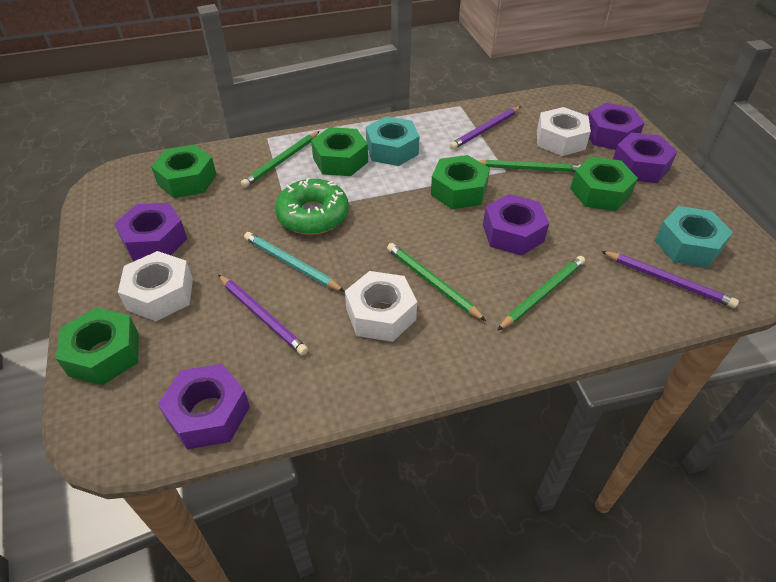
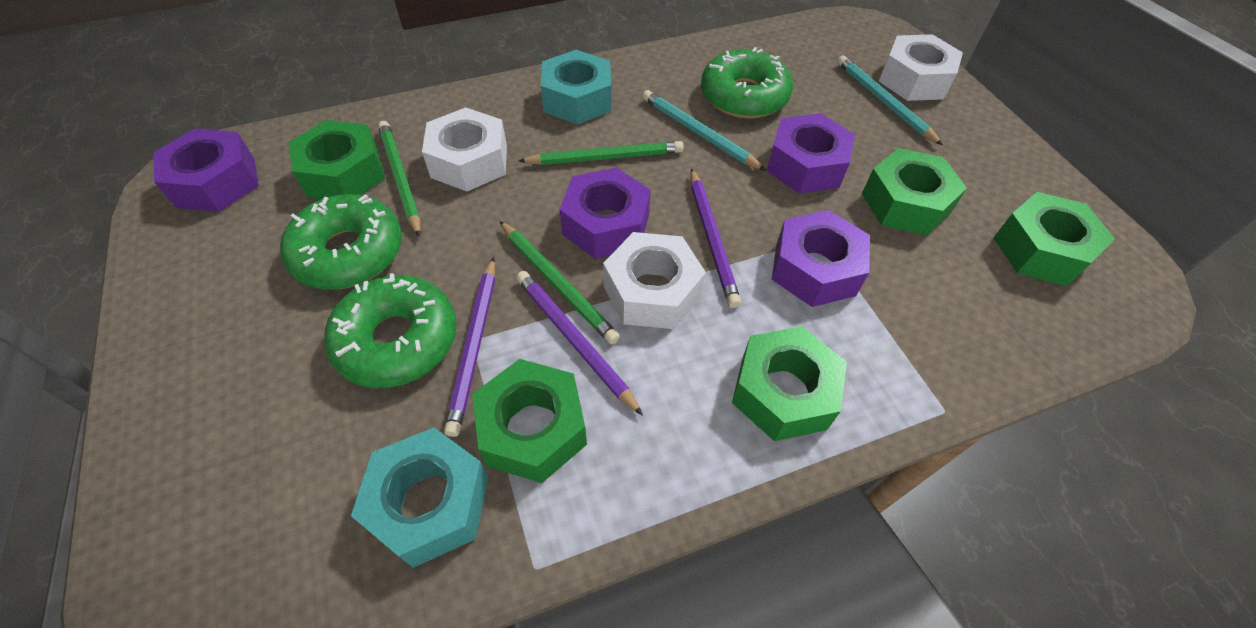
green donut: [275,178,349,235] = 1 -> [280,194,402,290] [324,273,457,388] [701,47,793,119] = 3
green pencil: [241,131,320,188] [387,243,486,321] [479,160,581,172] [497,256,585,331] = 4 -> [378,121,421,237] [499,221,620,344] [518,141,684,165] = 3
purple nut: [114,203,187,261] [158,364,250,449] [483,194,549,256] [588,103,645,150] [613,132,678,183] = 5 -> [153,128,259,212] [559,167,651,259] [767,113,855,194] [772,210,870,307] = 4
turquoise pencil: [244,232,345,292] = 1 -> [642,90,766,171] [837,55,943,145] = 2

